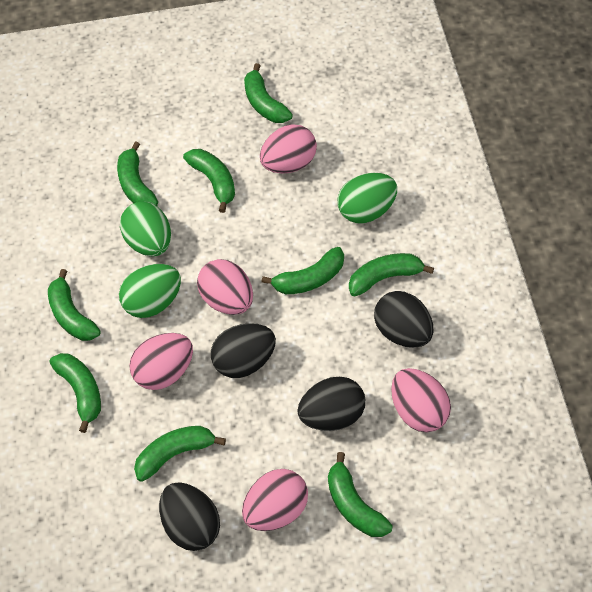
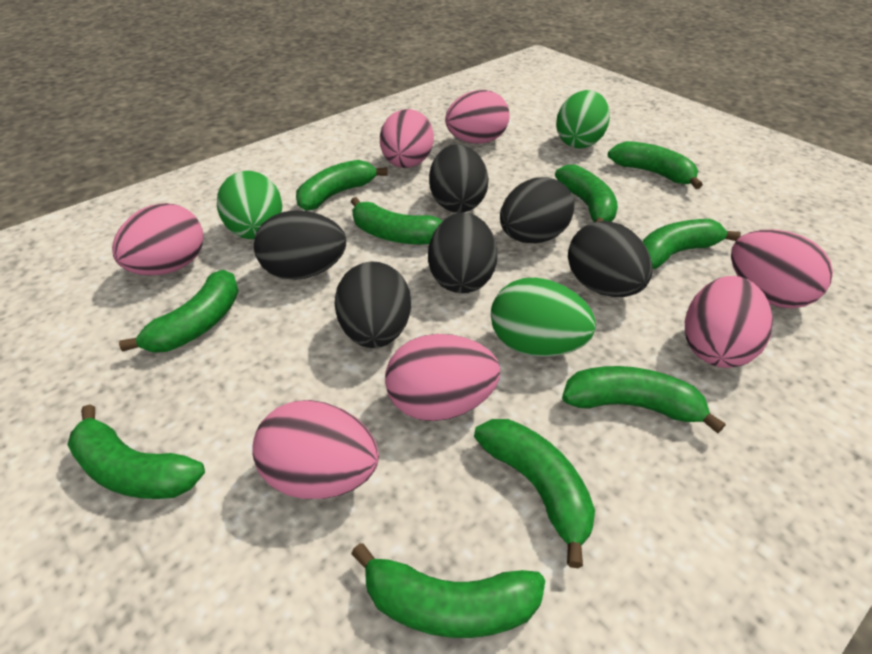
black egg: [159,482,220,551] [211,323,276,378] [298,377,365,431] [374,291,433,348] = 4 -> [254,210,346,280] [335,261,411,348] [428,212,497,293] [429,144,489,213] [500,177,574,243] [568,221,652,297] = 6
green banana: [48,269,101,341] [50,353,101,433] [117,141,158,206] [134,426,226,482] [183,149,235,213] [244,63,293,123] [262,247,344,294] [328,452,393,537] [349,253,434,296] = 9 -> [67,404,205,499] [119,270,239,352] [296,160,388,211] [351,197,442,245] [351,543,545,638] [474,419,595,568] [555,164,618,222] [562,366,725,433] [608,141,703,189] [642,219,741,269] = 10
pink egg: [129,333,193,390] [197,259,253,315] [242,469,308,531] [260,125,317,173] [391,368,451,432] = 5 -> [112,203,203,275] [252,400,379,499] [380,109,434,168] [385,334,500,421] [445,90,510,144] [685,276,773,368] [731,230,833,309] = 7

